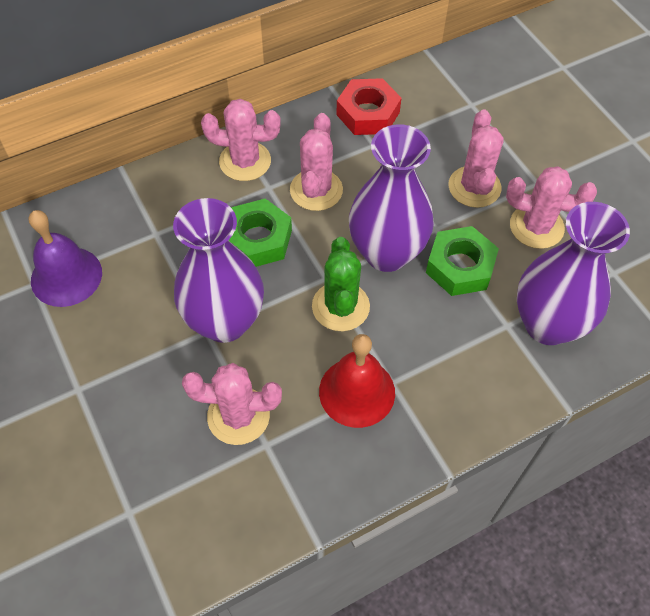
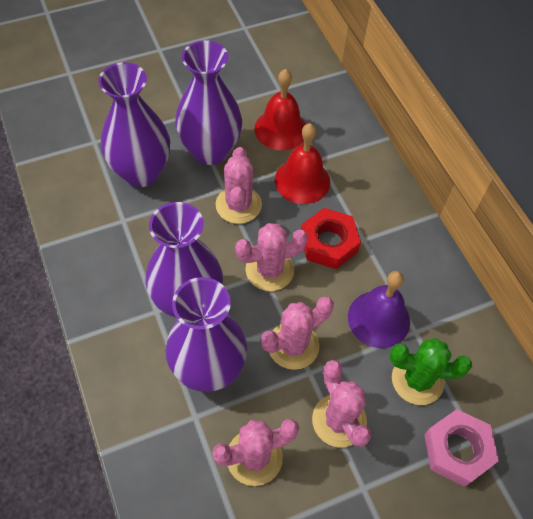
green nut: [229,199,292,267] [426,226,499,296] = 2 -> none = 0
pink nut: none = 0 -> [424,409,499,487] = 1
purple vase: [173,198,264,343] [349,124,434,272] [517,202,630,345] = 3 -> [98,62,170,187] [146,202,223,318] [165,277,247,392] [175,40,242,165] = 4
red bell: [319,334,395,428] = 1 -> [254,69,306,151] [275,123,330,204] = 2

